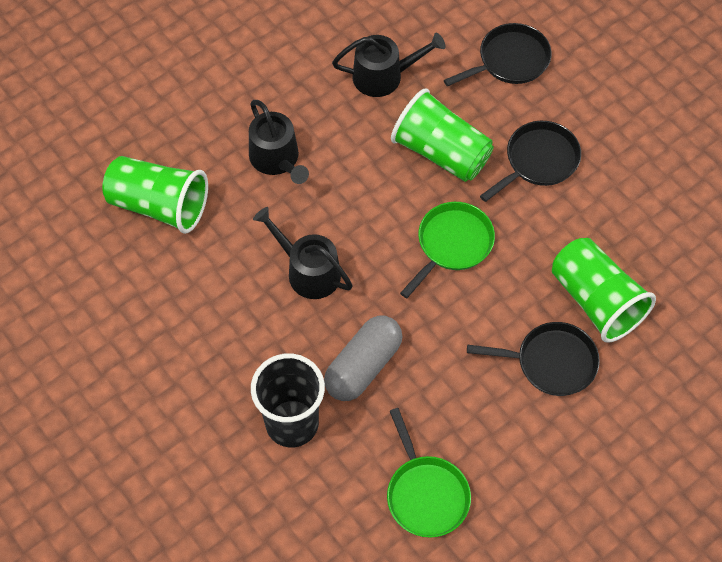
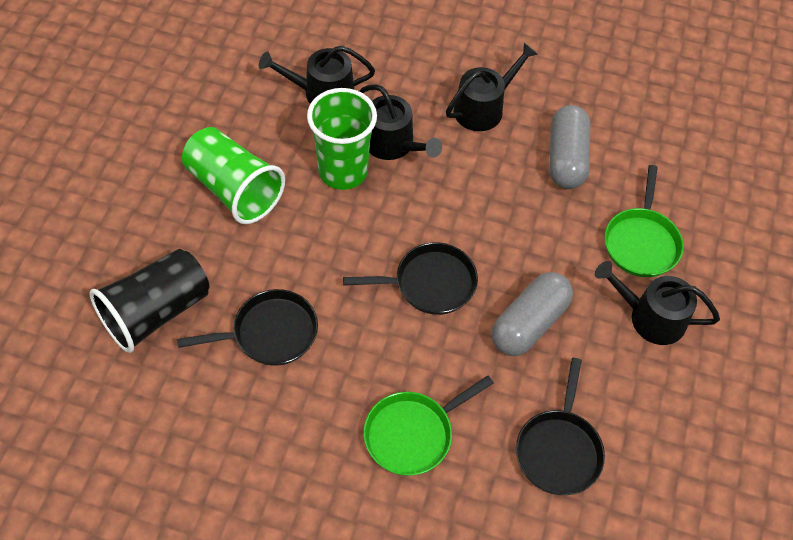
black watering can: [249,100,309,184] [253,207,353,299] [332,33,446,97] = 3 -> [259,46,375,104] [359,84,442,160] [446,43,538,131] [595,261,720,345] = 4
green cup: [102,156,208,234] [391,88,494,182] [552,238,656,343] = 3 -> [182,127,285,224] [307,88,377,190] = 2
grey capsule: [324,316,402,401] = 1 -> [491,272,573,356] [549,105,590,189] = 2

